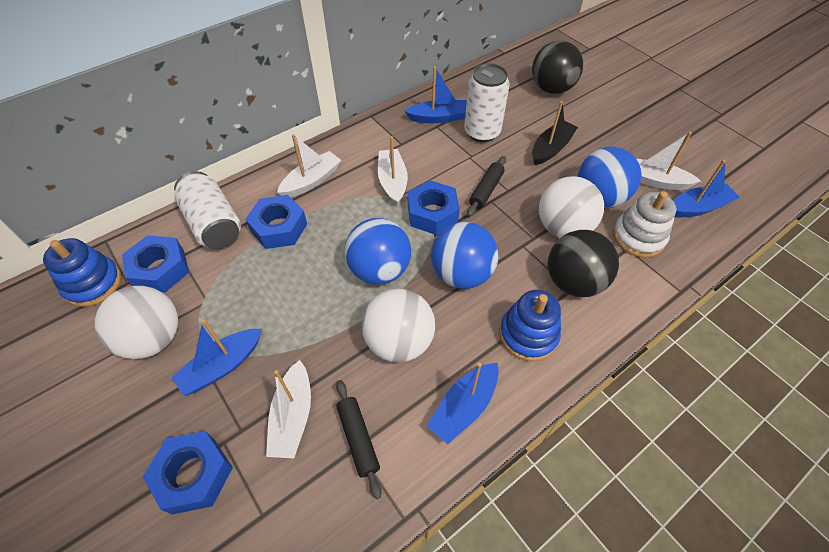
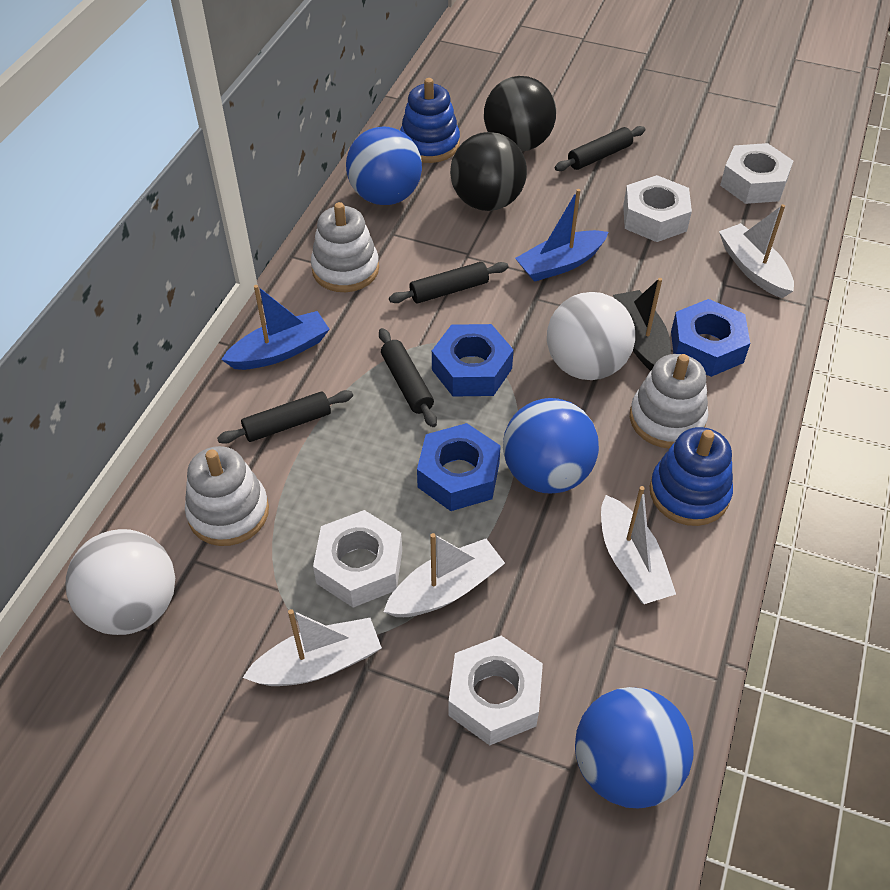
black rolling pin: [336,380,382,499] [467,156,506,217] = 2 -> [217,390,353,444] [379,328,437,427] [389,262,508,303] [555,126,645,171] = 4
blue boat: [171,320,262,396] [404,67,467,123] [426,363,499,444] [673,160,740,217] = 4 -> [221,285,330,370] [515,189,608,282] = 2
blue nut: [122,235,189,293] [143,431,233,515] [246,195,307,249] [408,180,460,235] = 4 -> [417,423,501,511] [432,324,514,397] [671,299,750,377] = 3
white ball: [95,286,178,359] [362,289,435,362] [539,176,604,238] = 3 -> [66,529,175,635] [547,292,635,380] = 2
white can: [174,171,241,249] [464,63,510,142] = 2 -> none = 0
white nut: none = 0 -> [313,510,402,607] [448,636,543,745] [623,175,692,242] [720,143,793,204] = 4
white stacking toy: [613,191,676,258] = 1 -> [185,446,269,546] [311,202,379,292] [630,354,709,448] = 3

